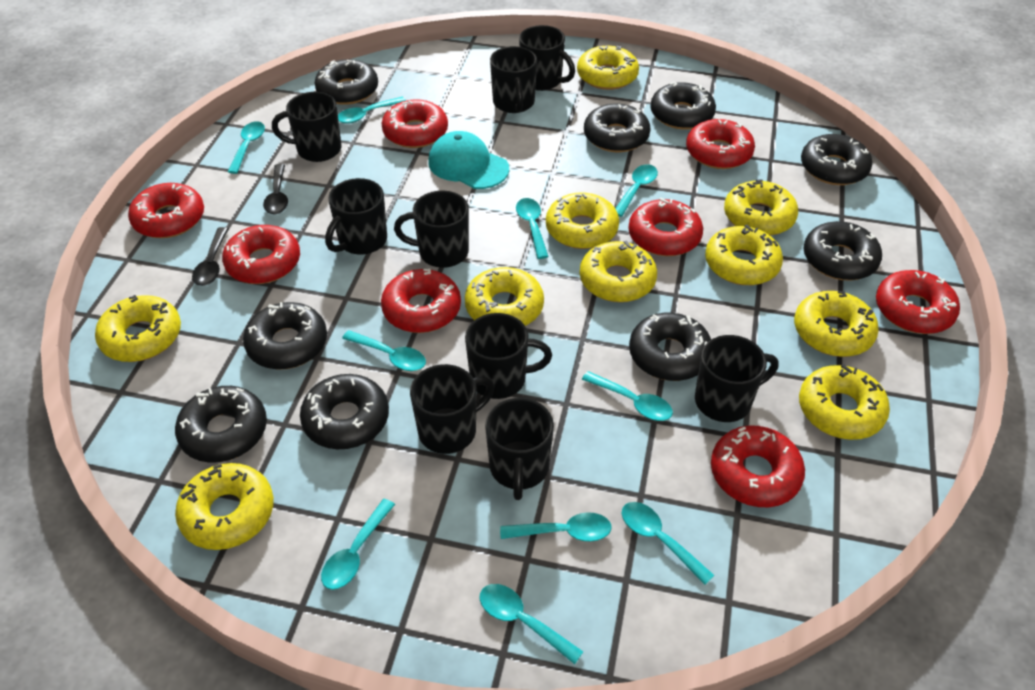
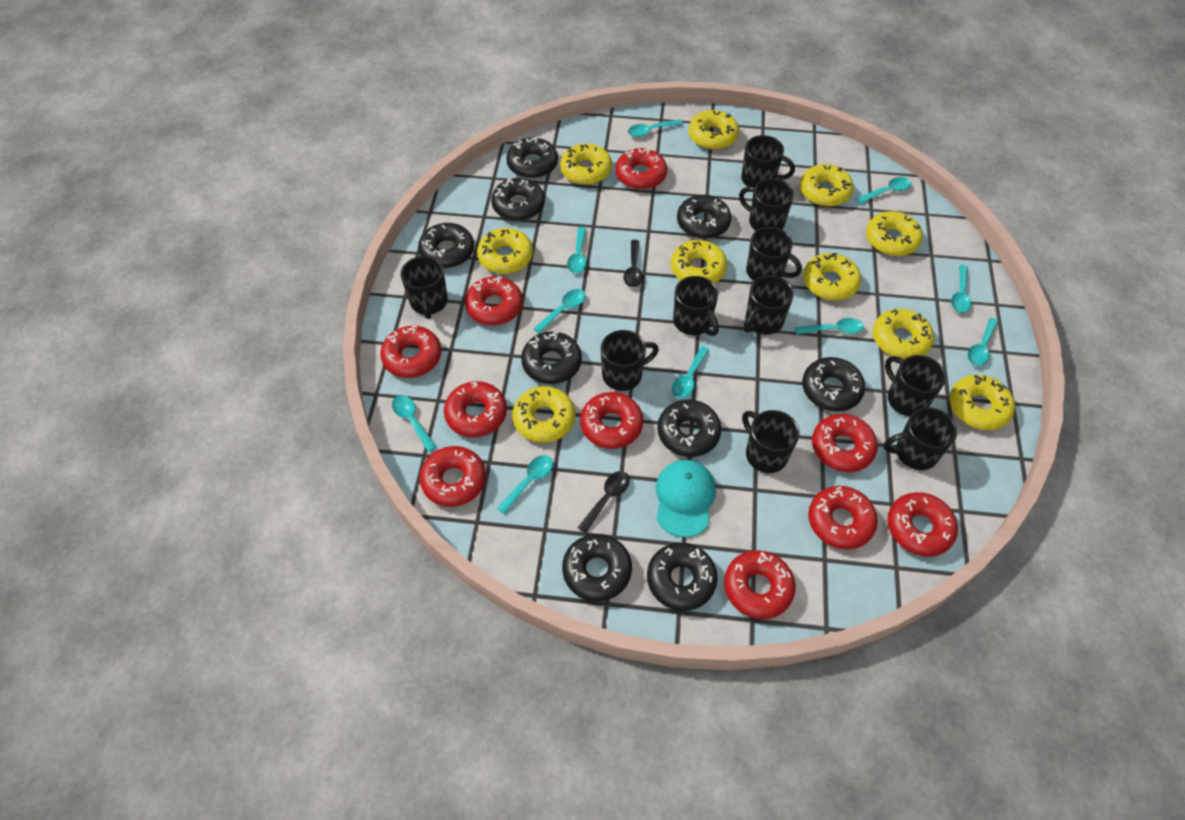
black mug: [272,92,341,162] [325,178,387,255] [394,190,469,268] [410,364,495,454] [465,313,552,399] [485,398,554,500] [490,46,537,113] [519,25,575,91] [695,335,779,422] = 9 -> [400,256,448,319] [601,330,659,391] [673,276,719,336] [739,178,794,231] [741,135,795,187] [742,410,799,473] [743,275,794,335] [746,227,802,281] [884,407,957,470] [885,355,946,416] = 10
red donut: [128,183,204,238] [222,225,300,284] [381,99,448,148] [381,268,461,333] [629,198,703,256] [686,119,755,169] [711,426,805,507] [876,270,960,334] = 8 -> [380,326,442,378] [419,446,486,507] [444,381,507,437] [465,276,523,325] [580,392,643,449] [615,148,667,190] [724,550,796,619] [808,486,878,550] [812,414,878,472] [887,492,958,557] = 10

